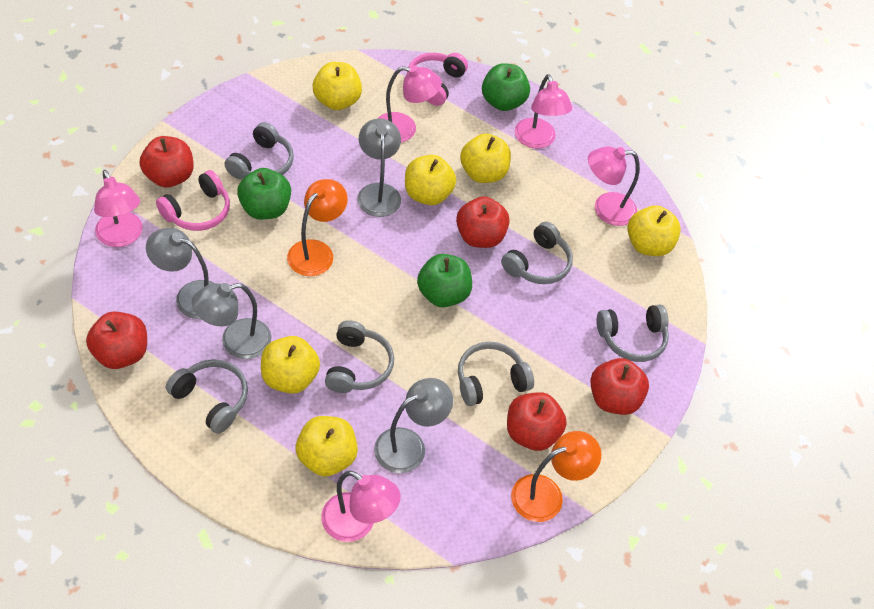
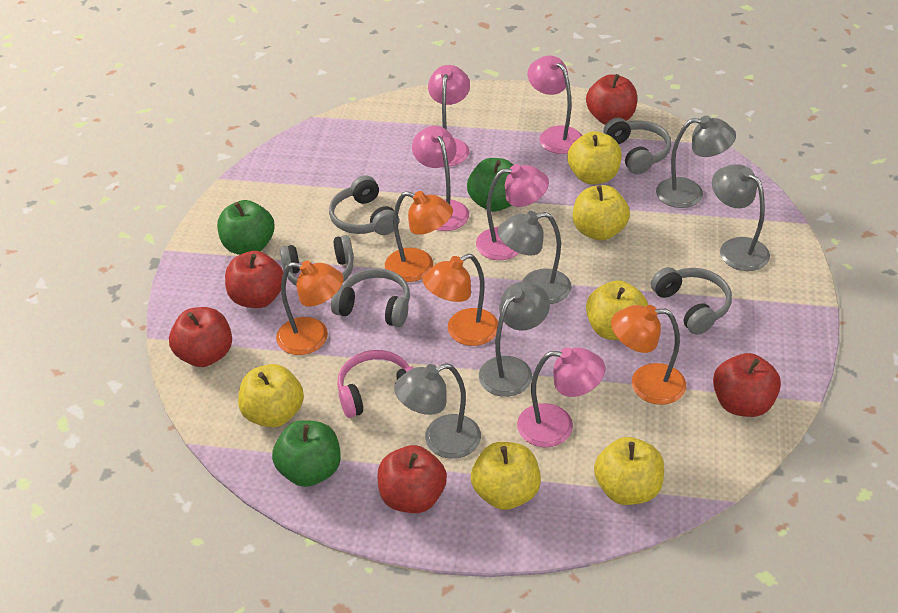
grey headphones: [166,359,248,434] [224,122,294,179] [325,320,394,393] [458,342,534,406] [501,222,573,284] [596,305,669,362] = 6 -> [280,235,354,286] [329,175,399,235] [331,268,410,327] [603,117,672,174] [651,267,732,335] = 5
grey lamp: [146,228,214,319] [192,283,271,359] [357,118,401,217] [374,378,453,473] = 4 -> [394,363,481,459] [479,282,550,397] [498,211,572,304] [656,116,736,208] [712,164,770,271] = 5
orange lamp: [287,179,348,276] [511,431,601,522] = 2 -> [276,260,344,355] [385,191,453,282] [423,254,498,346] [611,305,686,405] = 4
pink headphones: [156,170,230,231] [407,53,468,106] = 2 -> [337,350,413,418] = 1

